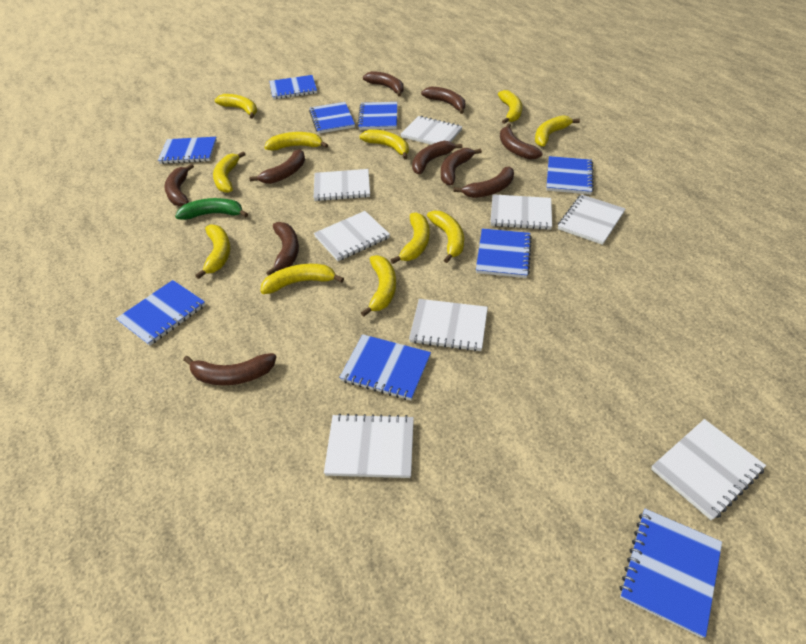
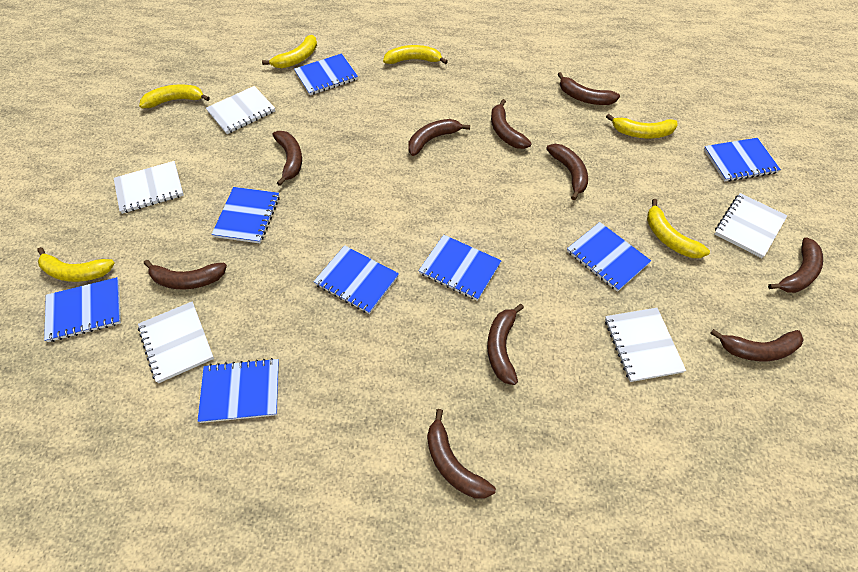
blue notebook: [116,280,205,346] [158,137,217,164] [269,75,317,99] [309,102,355,134] [339,334,431,400] [357,102,397,130] [476,228,532,278] [546,156,594,194] [619,509,722,638] = 9 -> [44,277,121,342] [198,358,279,423] [211,187,280,243] [294,53,358,95] [314,245,399,314] [419,235,502,301] [567,222,651,292] [704,138,781,182] = 8
green banana: [175,198,248,220] = 1 -> none = 0
white notebook: [314,169,370,201] [314,211,390,261] [324,414,414,478] [401,116,462,145] [409,299,488,352] [491,194,552,230] [558,194,626,245] [651,419,766,520] = 8 -> [114,161,184,214] [138,302,214,383] [206,86,275,134] [605,308,686,382] [715,193,787,258] = 5
yellow banana: [195,224,230,279] [213,151,246,193] [215,94,257,119] [261,264,344,294] [264,132,328,151] [359,129,409,159] [361,255,396,317] [391,213,430,264] [427,210,464,263] [498,90,522,124] [535,115,580,147] = 11 -> [37,247,114,282] [139,85,210,108] [262,35,317,68] [383,45,448,64] [606,114,677,138] [647,199,710,258] = 6

